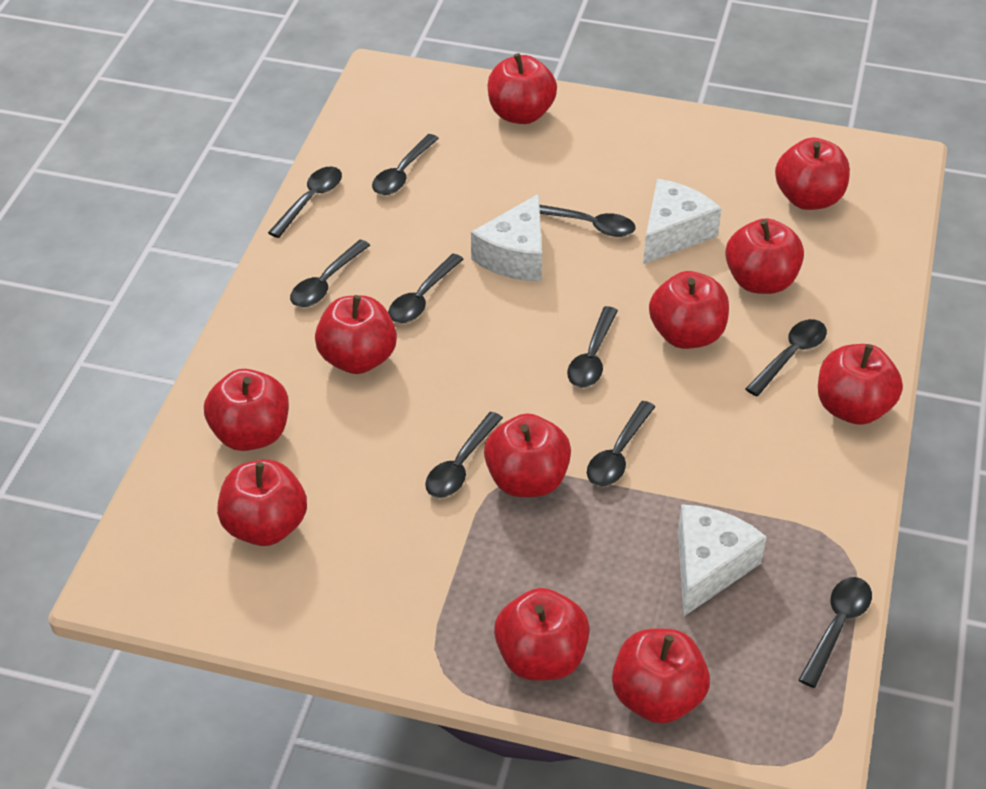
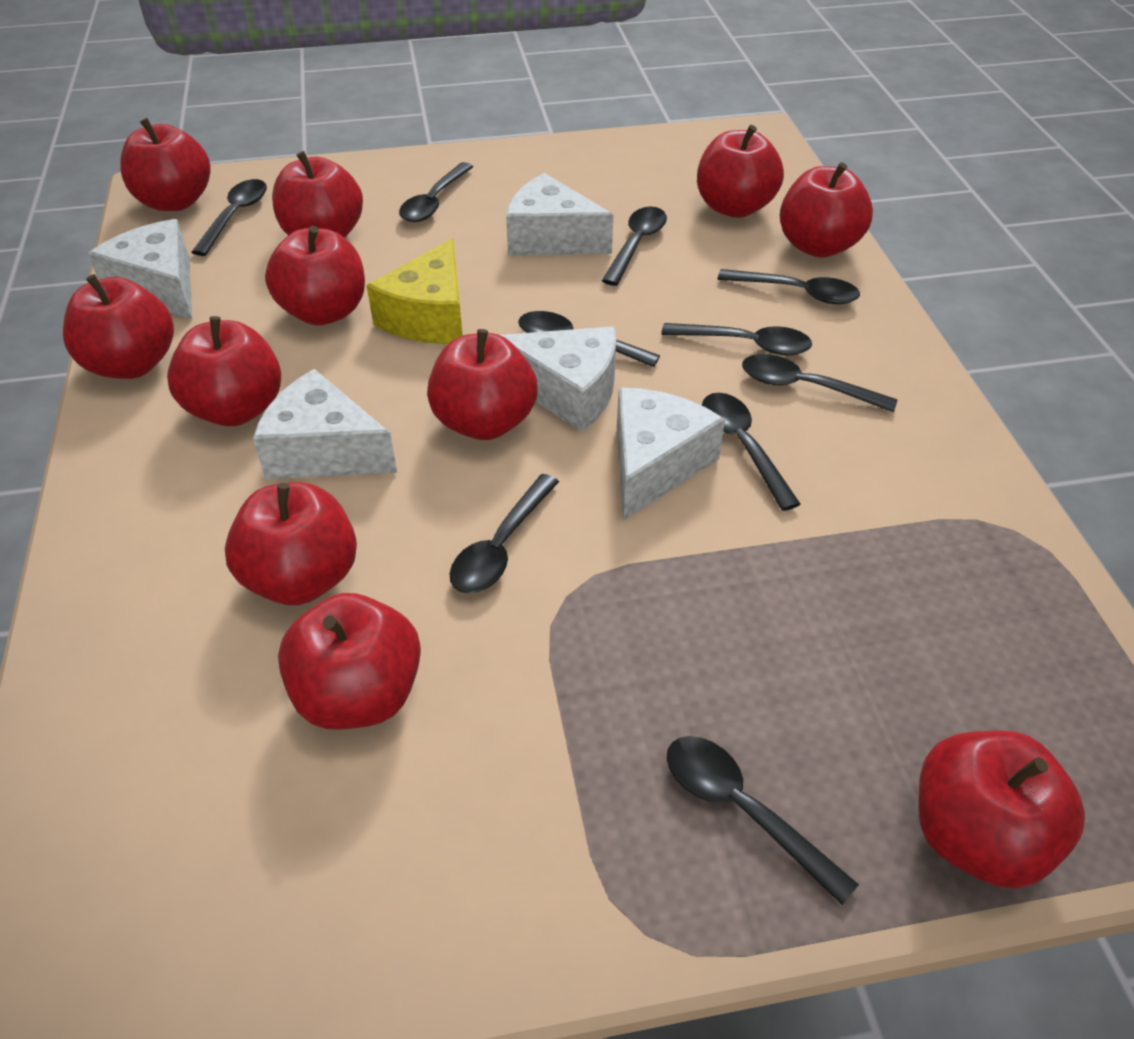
white cheese: [471,194,542,281] [643,179,722,264] [678,504,767,616] = 3 -> [88,219,192,319] [253,369,397,479] [500,327,616,432] [506,173,613,255] [617,388,725,521] = 5
yellow cheese: none = 0 -> [367,238,463,344] = 1

